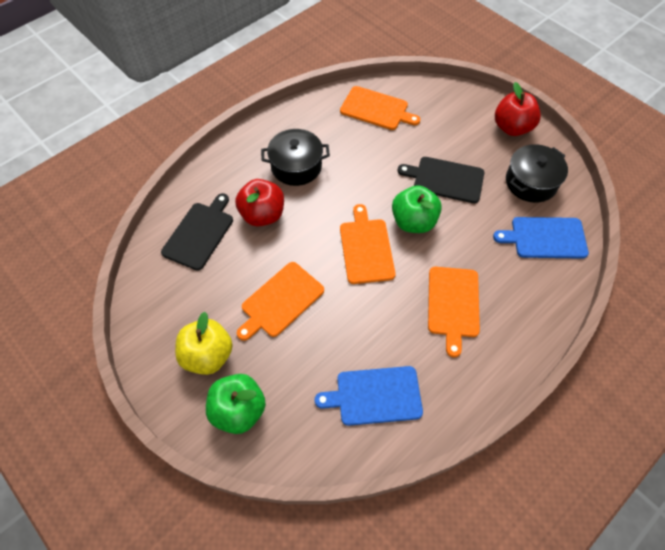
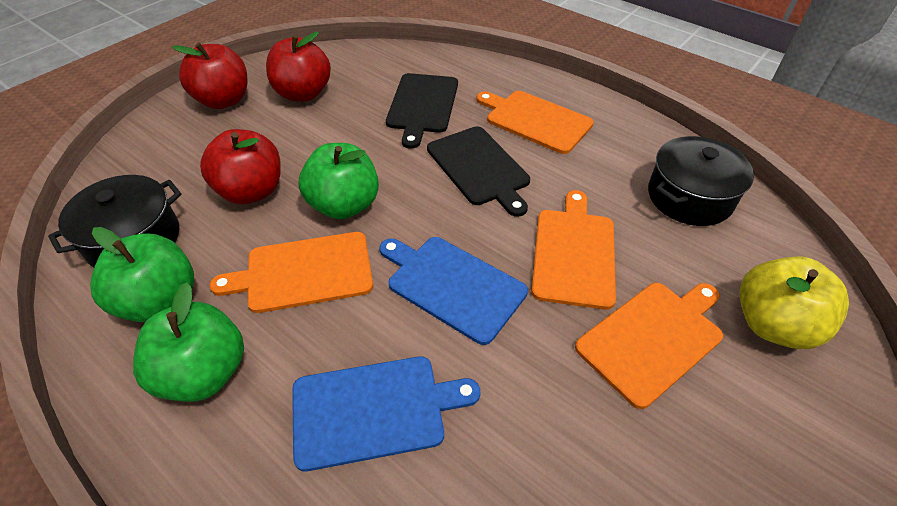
green apple: [206,374,266,434] [392,185,442,233] = 2 -> [90,227,194,322] [133,282,244,402] [299,143,379,219] = 3
red apple: [235,179,284,227] [495,82,541,136] = 2 -> [172,43,248,109] [200,129,281,204] [266,32,331,101] = 3

